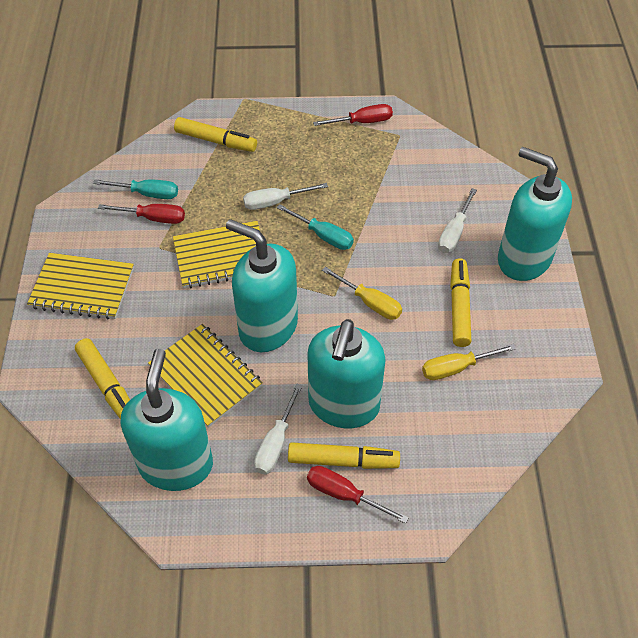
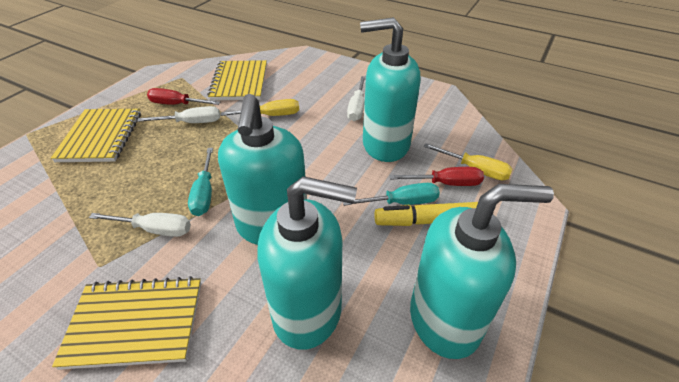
red screwdriver: [98,204,185,224] [307,466,409,524] [313,104,393,126] = 3 -> [147,88,220,105] [389,167,484,186] = 2
yellow marker: [75,338,130,419] [174,117,257,152] [288,442,400,469] [450,258,472,347] = 4 -> [374,202,478,226] = 1

